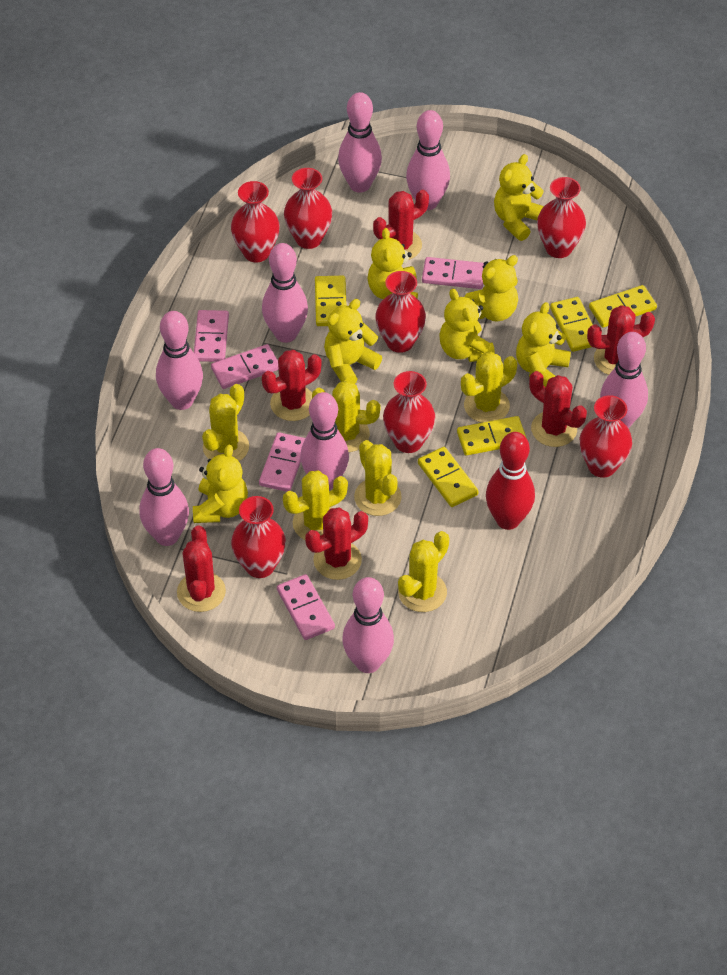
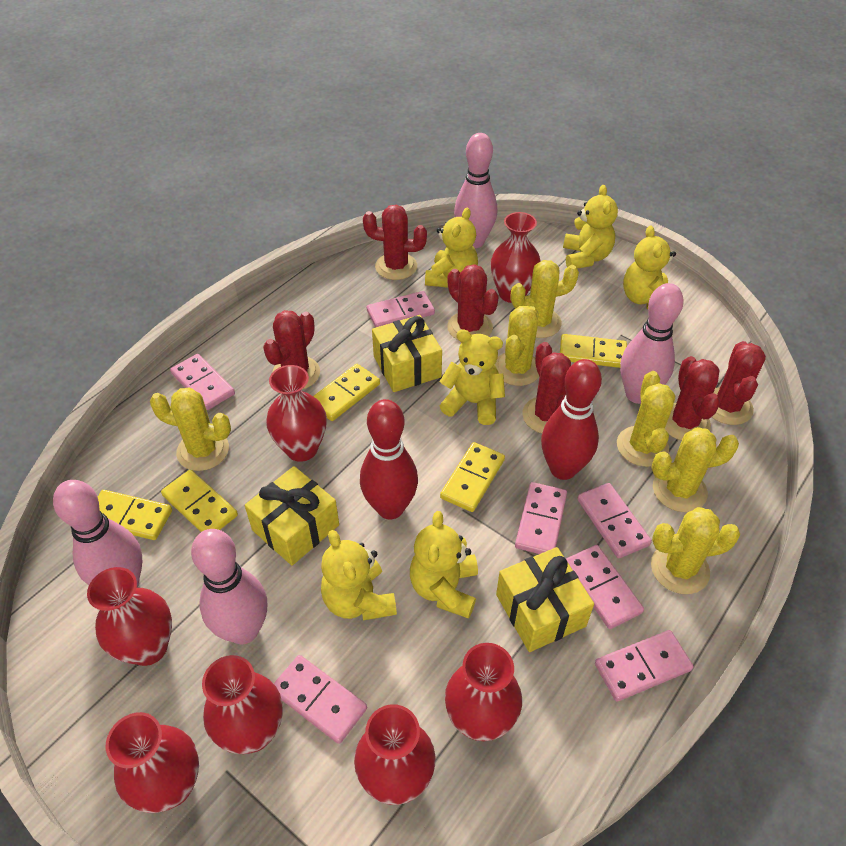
pink bowling pin: [140,448,189,546] [156,311,203,410] [262,243,308,343] [300,392,349,490] [338,92,382,193] [342,577,394,673] [406,110,450,210] [600,332,648,428] = 8 -> [53,480,142,588] [191,529,267,644] [454,133,497,248] [620,283,684,404] = 4
pink domino: [194,310,229,362] [211,344,279,389] [259,432,305,492] [277,574,335,640] [422,257,484,289] = 5 -> [170,354,235,410] [273,655,367,744] [367,291,435,328] [515,482,567,554] [566,545,644,629] [577,483,652,558] [595,630,693,701] = 7
red bowling pin: [486,432,535,530] = 1 -> [360,399,418,519] [541,359,602,480] = 2
yellow gift: none = 0 -> [245,466,339,566] [372,315,442,392] [496,547,594,652] = 3
yellow teddy bear: [193,444,248,523] [324,299,382,384] [368,228,418,299] [439,289,495,362] [464,255,518,322] [494,154,544,241] [516,302,571,387] = 7 -> [321,530,397,621] [410,511,478,619] [425,208,478,288] [440,329,505,425] [563,185,618,269] [623,226,676,309] = 6

